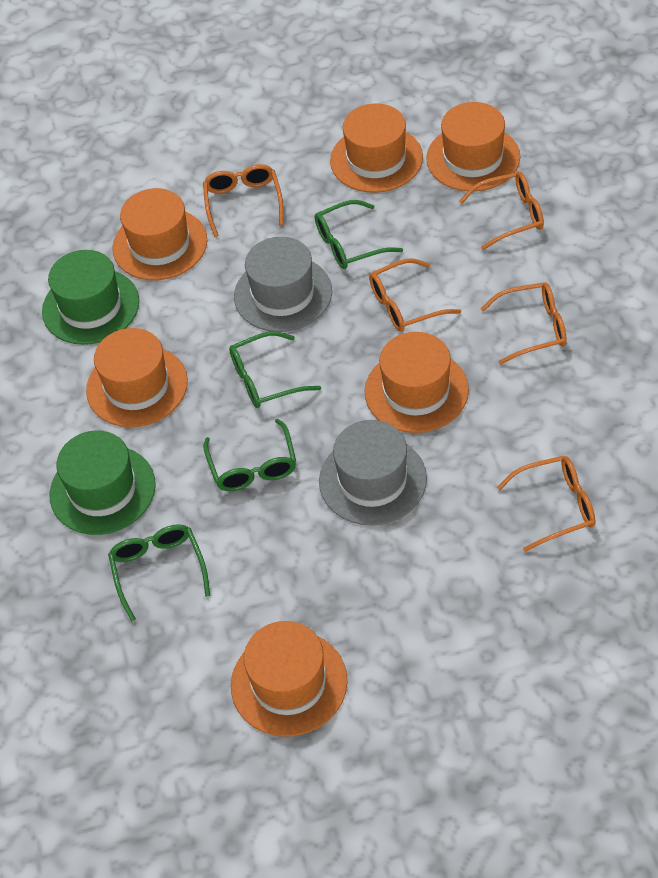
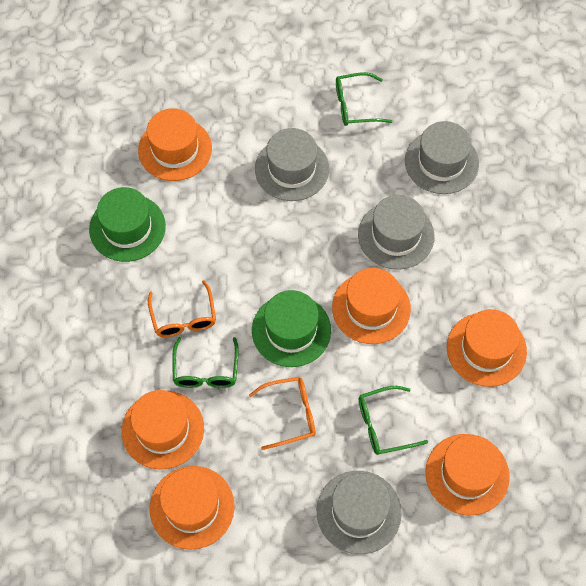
green glasses: [108,524,210,622] [203,419,296,491] [229,331,321,408] [315,200,403,269] = 4 -> [172,337,239,388] [336,72,393,126] [359,386,428,455] = 3
grey hat: [234,237,332,332] [319,420,427,525] = 2 -> [255,128,329,201] [317,471,402,554] [358,195,435,270] [405,121,479,194] = 4
orange glasses: [203,164,283,237] [369,259,461,332] [459,172,544,250] [481,282,567,365] [497,456,595,552] = 5 -> [148,280,216,337] [249,377,316,450] = 2

